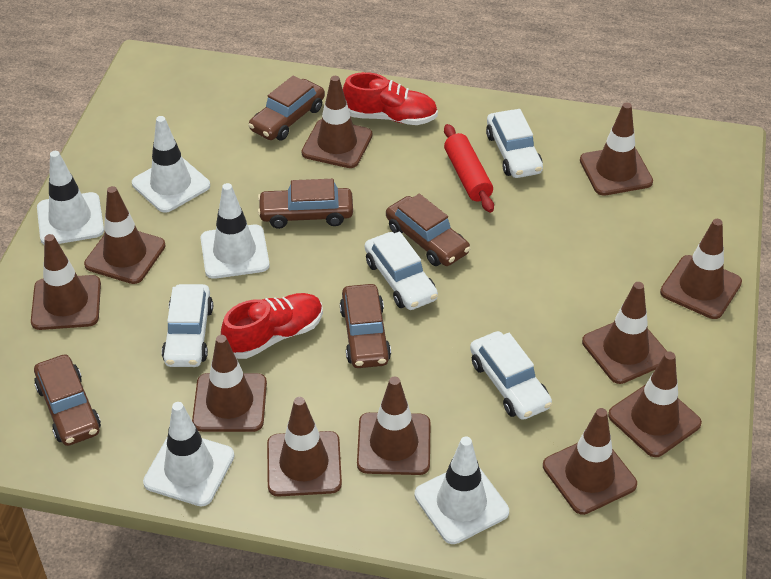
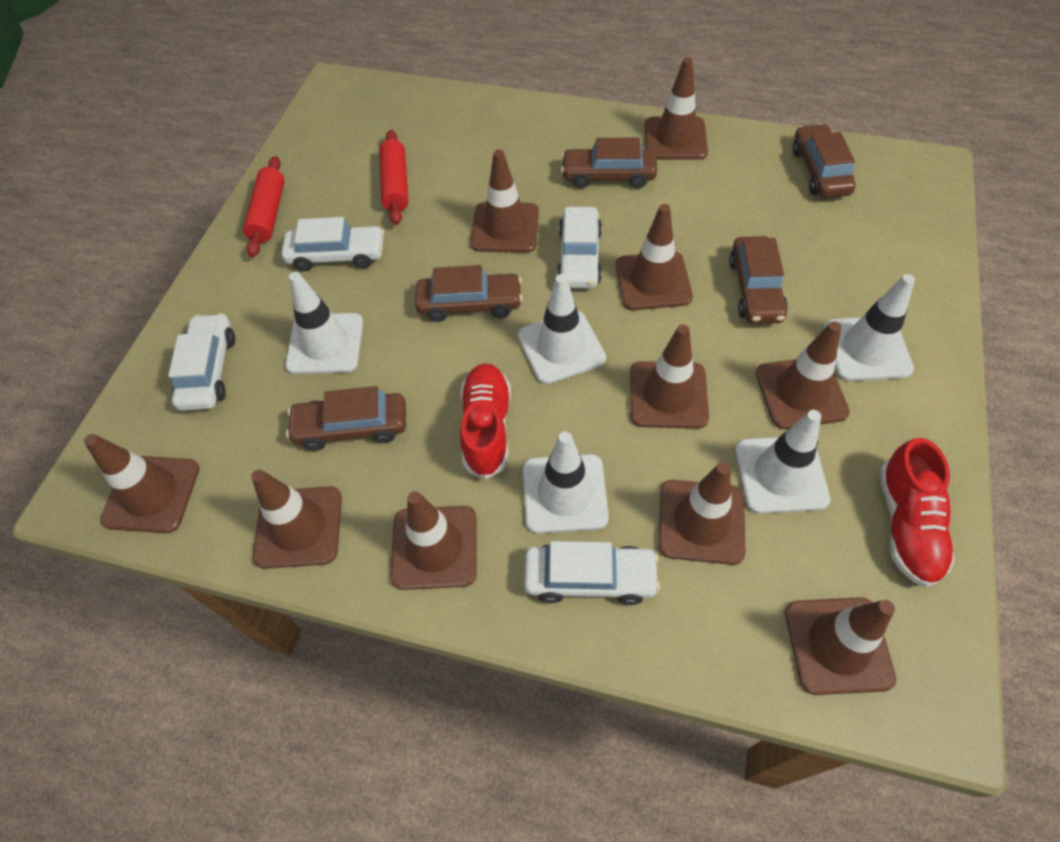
brown traffic cone: [31,234,101,330] [84,186,166,284] [192,335,267,432] [267,397,342,497] [302,76,372,168] [357,376,430,475] [543,408,637,515] [580,103,653,196] [582,282,667,384] [608,351,702,457] [660,219,742,319] = 11 -> [84,434,199,533] [251,470,342,569] [390,491,477,590] [471,150,539,253] [616,204,693,310] [630,324,709,429] [645,57,708,160] [658,462,746,565] [756,321,850,429] [785,597,896,695] = 10
red rolling pin: [444,124,494,213] = 1 -> [243,156,285,257] [379,130,409,225] = 2

